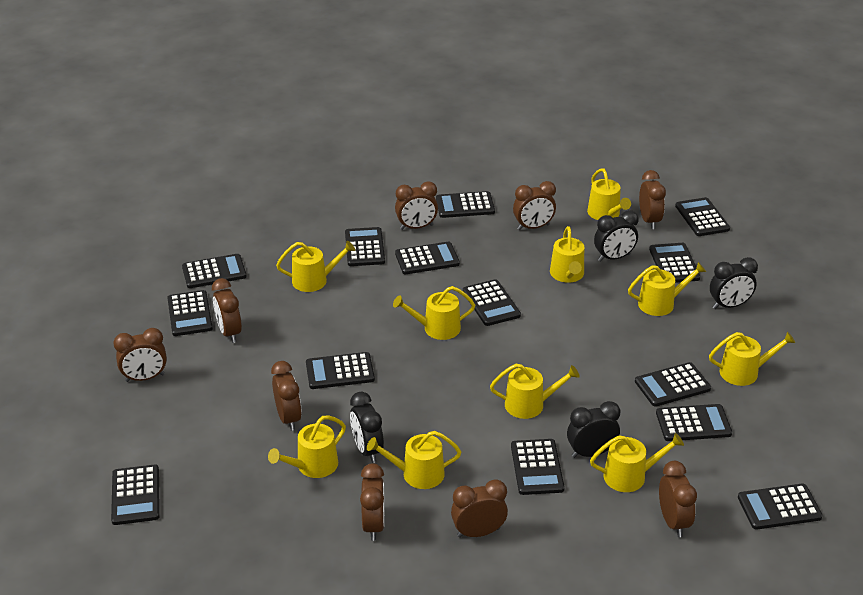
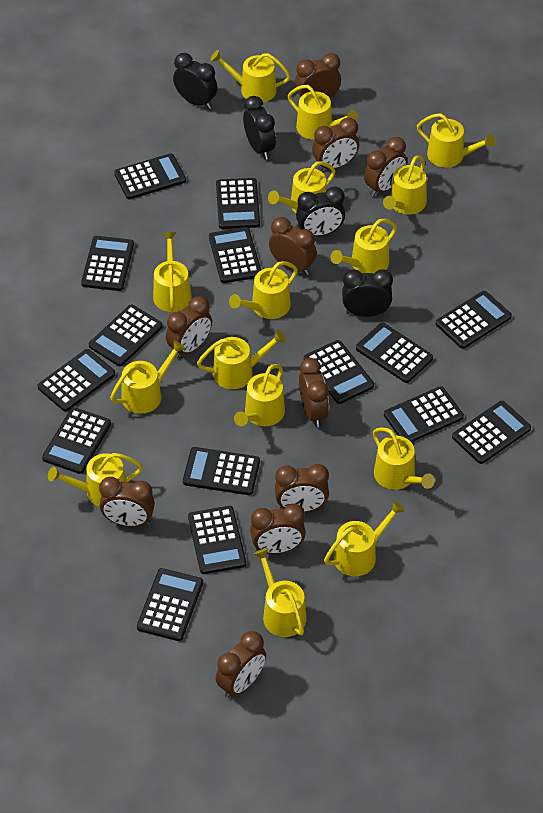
black calculator: [111,465,160,525] [167,290,213,336] [182,254,247,288] [306,352,375,389] [345,227,385,266] [395,242,460,274] [436,191,495,218] [463,279,521,326] [511,439,565,495] [635,362,711,407] [649,243,700,283] [656,404,732,441] [675,197,730,236] [738,484,823,530] = 14 -> [37,349,115,412] [42,407,111,474] [81,236,134,291] [89,304,162,366] [114,153,186,200] [137,568,203,641] [183,447,260,495] [188,506,246,574] [209,227,261,283] [216,178,260,229] [304,340,374,404] [356,323,433,383] [384,386,464,443] [436,291,512,349] [452,401,531,464] = 15
brown clock: [113,328,167,382] [212,278,242,343] [271,361,302,431] [360,463,385,541] [395,181,438,230] [451,479,508,538] [513,181,556,230] [639,170,666,229] [659,461,697,537] = 9 -> [99,477,155,527] [166,296,212,358] [216,631,266,698] [250,504,306,554] [269,217,317,275] [275,464,329,512] [295,53,341,98] [299,358,329,427] [312,118,359,171] [364,137,407,197] = 10
yellow watering can: [268,415,346,478] [276,241,355,292] [367,431,461,489] [393,286,475,340] [490,364,580,419] [550,226,584,283] [587,168,631,220] [590,433,684,492] [628,262,706,316] [709,332,795,386] = 10 -> [48,453,143,507] [110,340,185,414] [153,232,192,312] [197,330,286,389] [210,50,291,102] [229,261,298,319] [234,364,285,426] [254,548,307,637] [268,161,335,213] [288,85,358,140] [324,501,405,576] [331,219,397,274] [373,427,435,490] [383,156,427,215] [417,113,495,168] = 15

